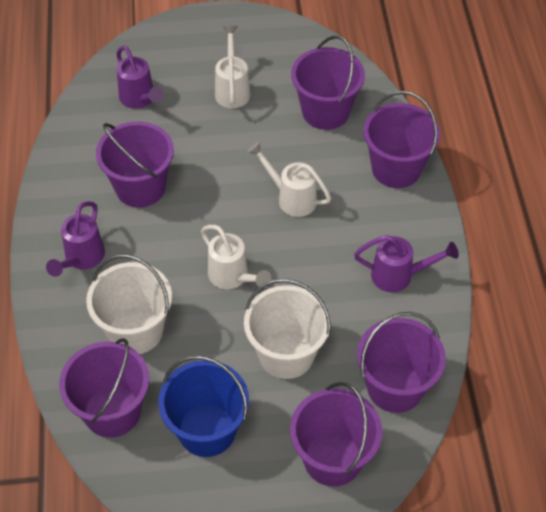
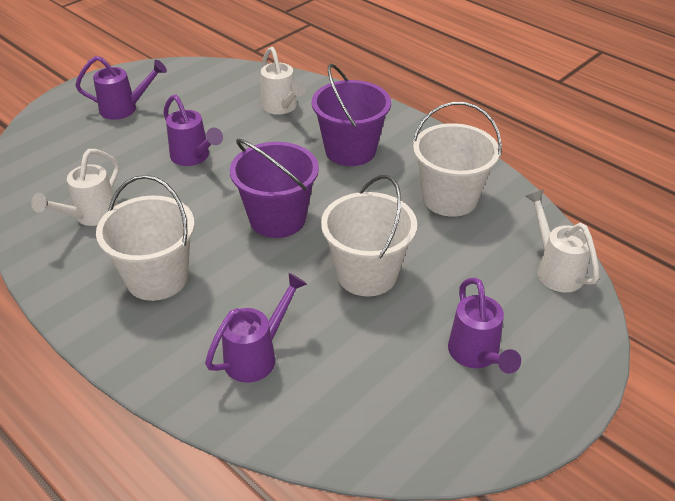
blue bucket: [158,356,249,457] = 1 -> none = 0
purple bucket: [59,338,149,438] [96,121,174,207] [290,382,382,487] [291,36,365,130] [357,312,446,413] [363,91,440,188] = 6 -> [230,139,319,238] [312,64,391,166] = 2
purple watering can: [46,201,105,277] [116,46,164,109] [354,235,459,292] = 3 -> [75,56,167,120] [163,94,223,166] [205,273,307,383] [448,278,521,374] = 4
white bucket: [86,255,172,354] [244,279,331,379] = 2 -> [96,175,195,301] [321,175,417,297] [413,102,502,217] = 3

